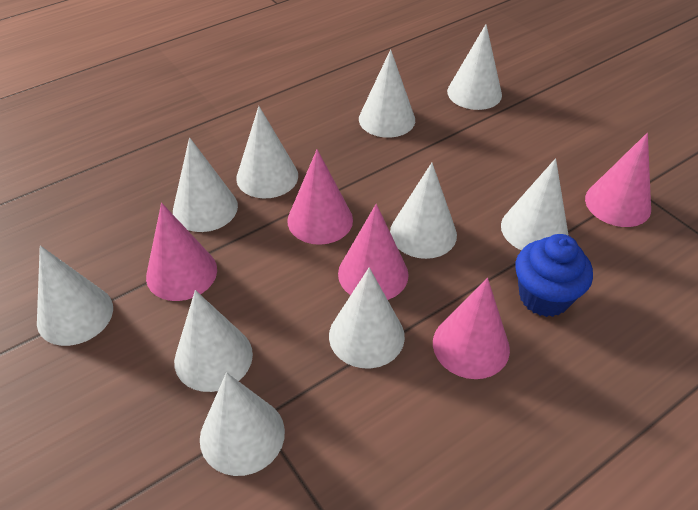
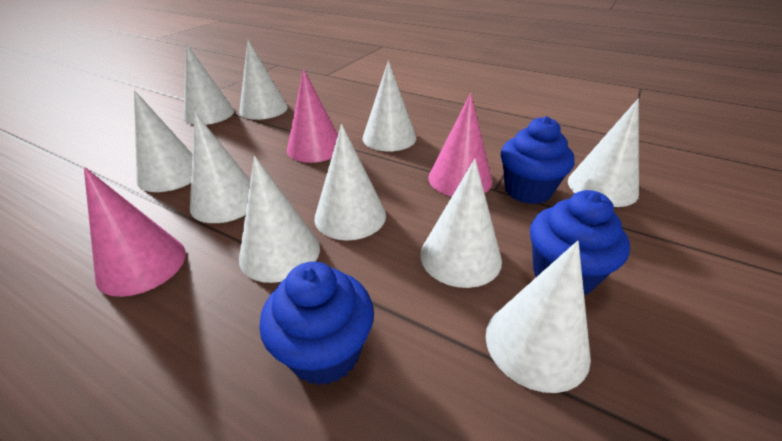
blue cupcake: [515,234,593,317] = 1 -> [259,262,374,385] [501,116,574,204] [530,190,630,295] = 3
pink cone: [146,203,217,301] [287,149,353,245] [338,204,409,300] [433,278,510,379] [585,133,651,227] = 5 -> [84,167,186,297] [287,69,338,163] [428,93,493,197] = 3

